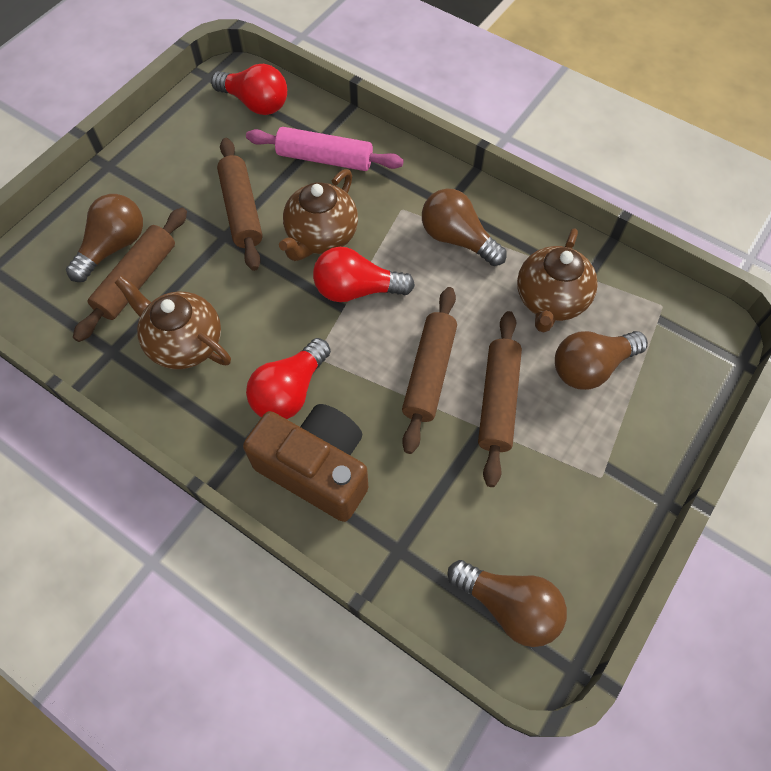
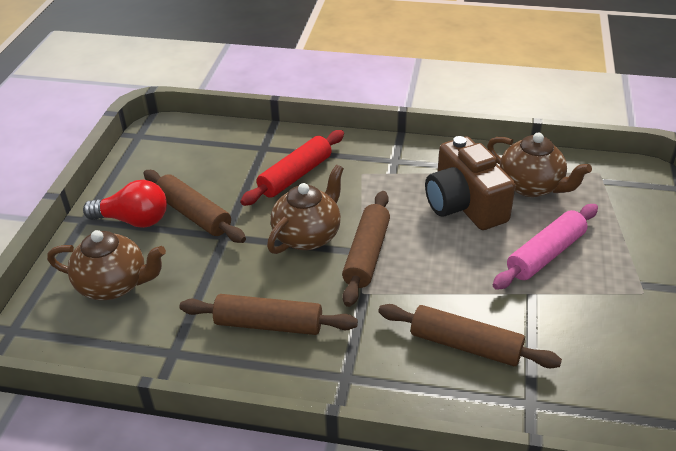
brown light bulb: [66,194,143,282] [422,188,507,266] [447,560,567,647] [555,331,648,390] = 4 -> none = 0
red light bulb: [211,64,287,115] [246,338,331,419] [313,247,415,302] = 3 -> [83,180,167,228] = 1
red rolling pin: none = 0 -> [240,130,344,206] = 1

